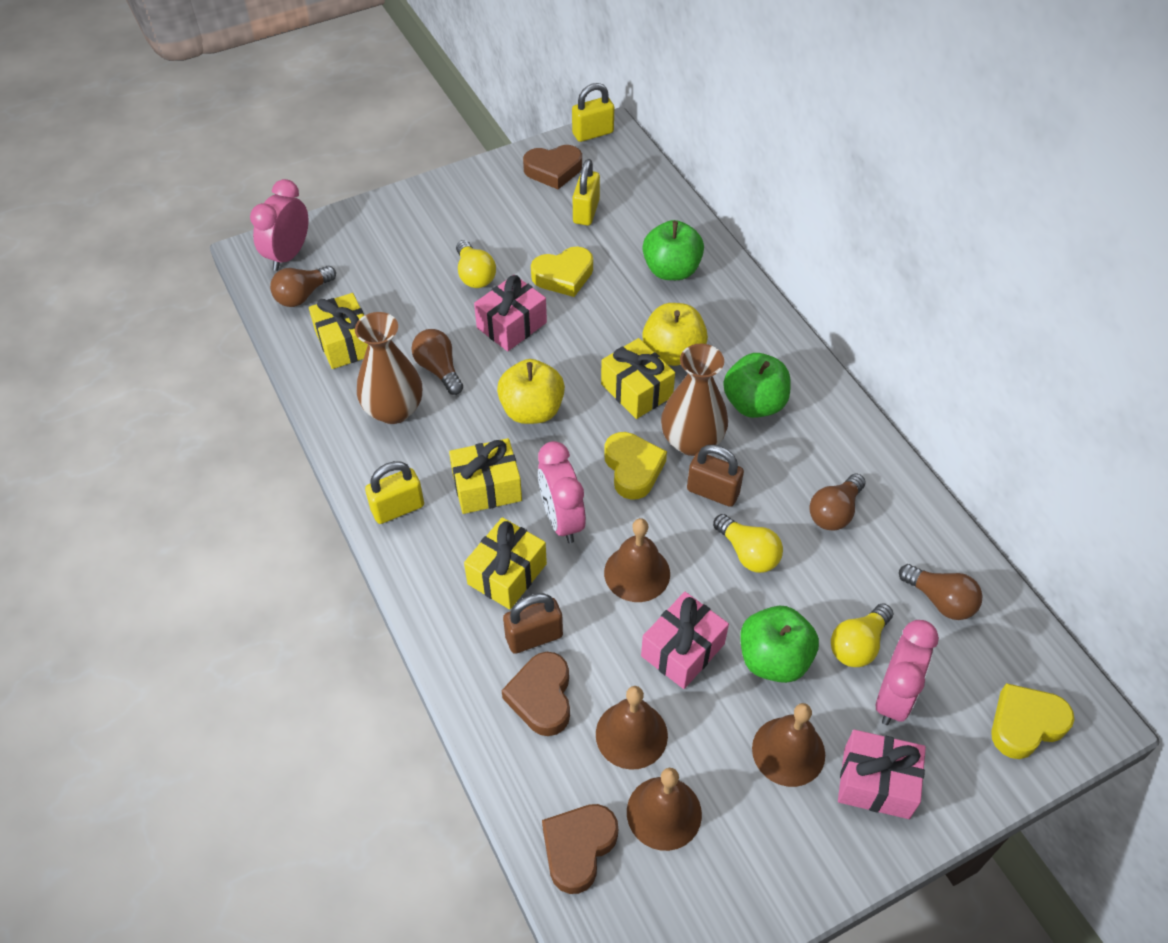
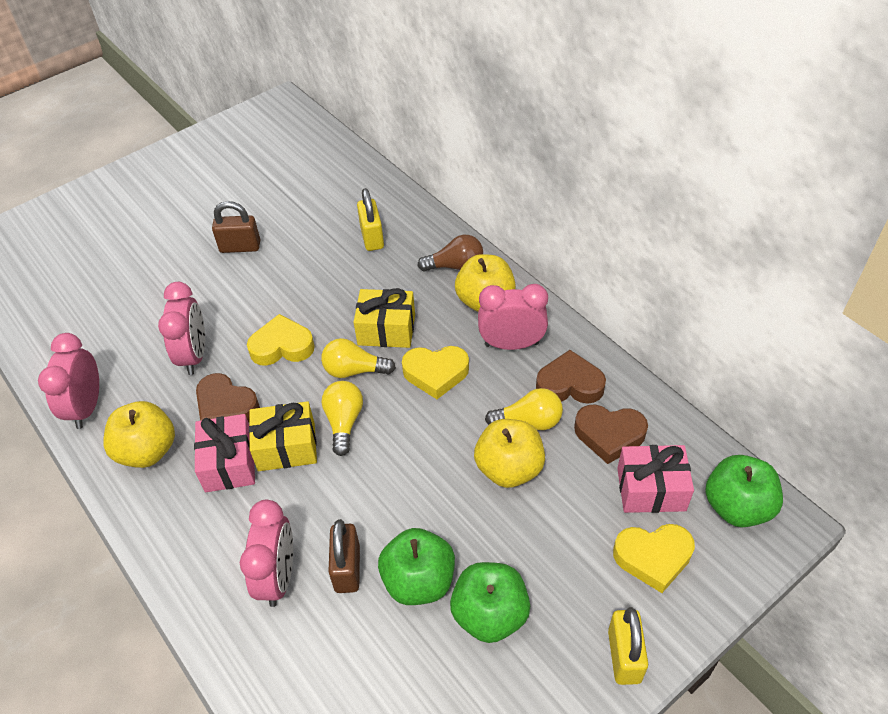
brown bell: [596,686,668,770] [604,518,670,602] [627,768,702,851] [752,703,825,787] = 4 -> none = 0
brown light bulb: [270,266,336,307] [411,329,463,395] [809,474,866,531] [899,564,982,620] = 4 -> [417,235,483,271] = 1
brown vase: [355,312,422,424] [661,344,728,456] = 2 -> none = 0
pink clock: [250,179,308,271] [538,441,586,543] [876,620,939,725] = 3 -> [38,333,99,429] [158,282,205,375] [240,500,293,607] [478,284,548,350] = 4
pink gift: [474,275,547,351] [641,592,729,689] [838,730,926,819] = 3 -> [194,414,255,492] [617,445,694,513] = 2
yellow apple: [497,359,565,424] [642,303,708,366] = 2 -> [103,401,175,468] [455,254,516,312] [474,419,545,488] = 3
yellow gift: [309,293,368,369] [449,438,522,514] [464,517,547,610] [601,338,675,419] = 4 -> [249,401,317,471] [353,288,415,348] = 2
yellow padlock: [365,461,424,524] [572,83,614,142] [573,159,600,226] = 3 -> [357,188,384,251] [608,607,648,685] = 2

